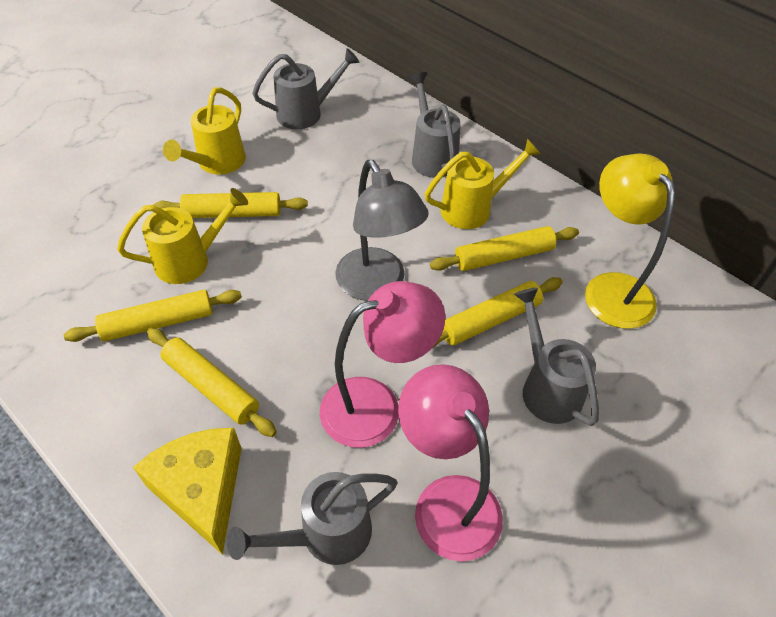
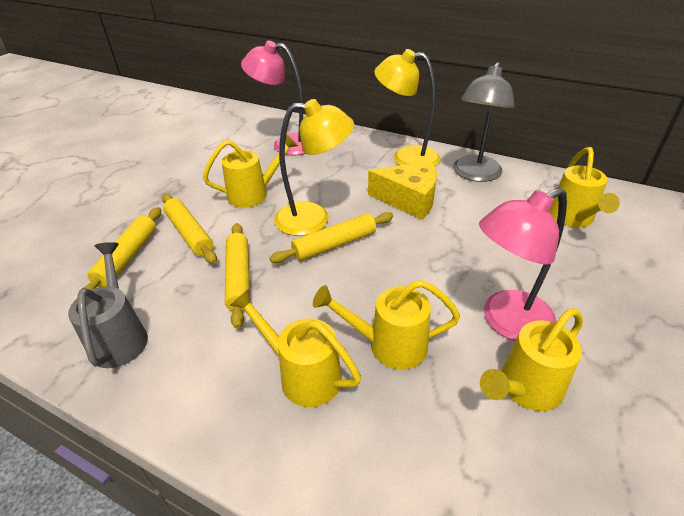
grey watering can: [227,472,397,565] [252,48,360,129] [409,72,460,178] [514,287,599,426] = 4 -> [68,242,148,368] = 1
yellow lamp: [585,153,675,329] = 1 -> [274,99,354,236] [374,49,440,166] = 2
yellow rolling pin: [64,290,242,342] [147,328,277,437] [153,192,308,218] [430,226,579,271] [433,277,563,348] = 5 -> [79,207,161,292] [162,194,217,264] [225,223,250,329] [270,212,393,263] = 4
yellow watering can: [117,188,248,284] [163,87,246,175] [425,139,541,229] = 3 -> [203,134,298,208] [230,289,361,407] [313,280,460,370] [480,308,583,411] [549,147,620,227] = 5

